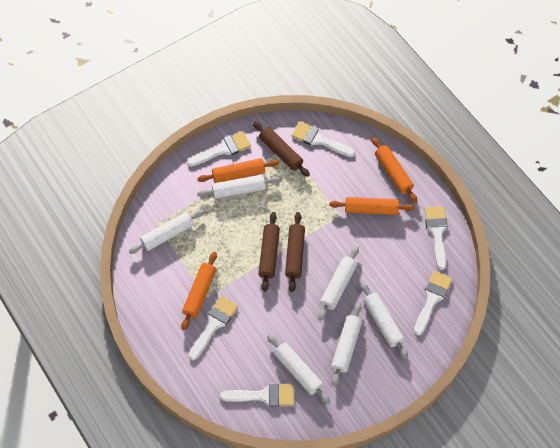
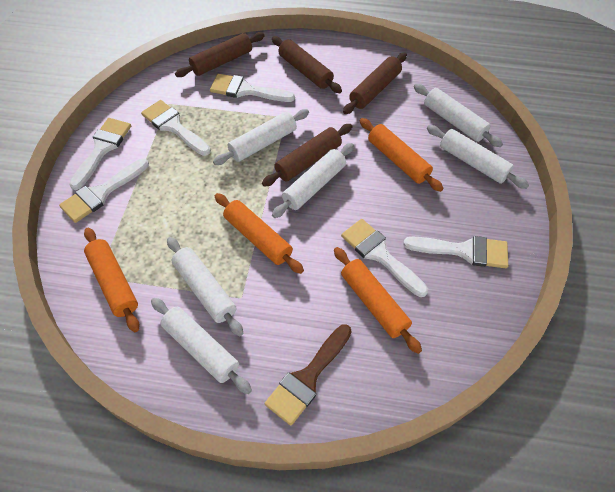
brown brush: none = 0 -> [264,324,352,426] = 1
brown rolling pin: [253,121,310,177] [258,212,280,292] [285,212,305,292] = 3 -> [175,32,265,77] [262,124,353,187] [272,36,342,93] [343,53,407,114] = 4

